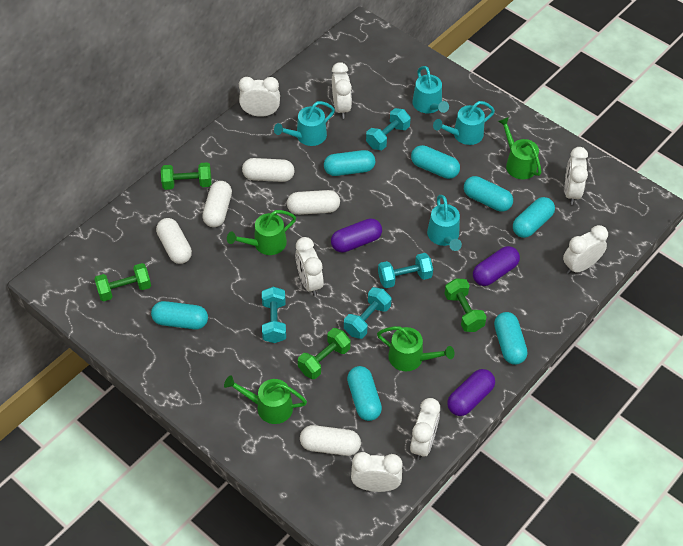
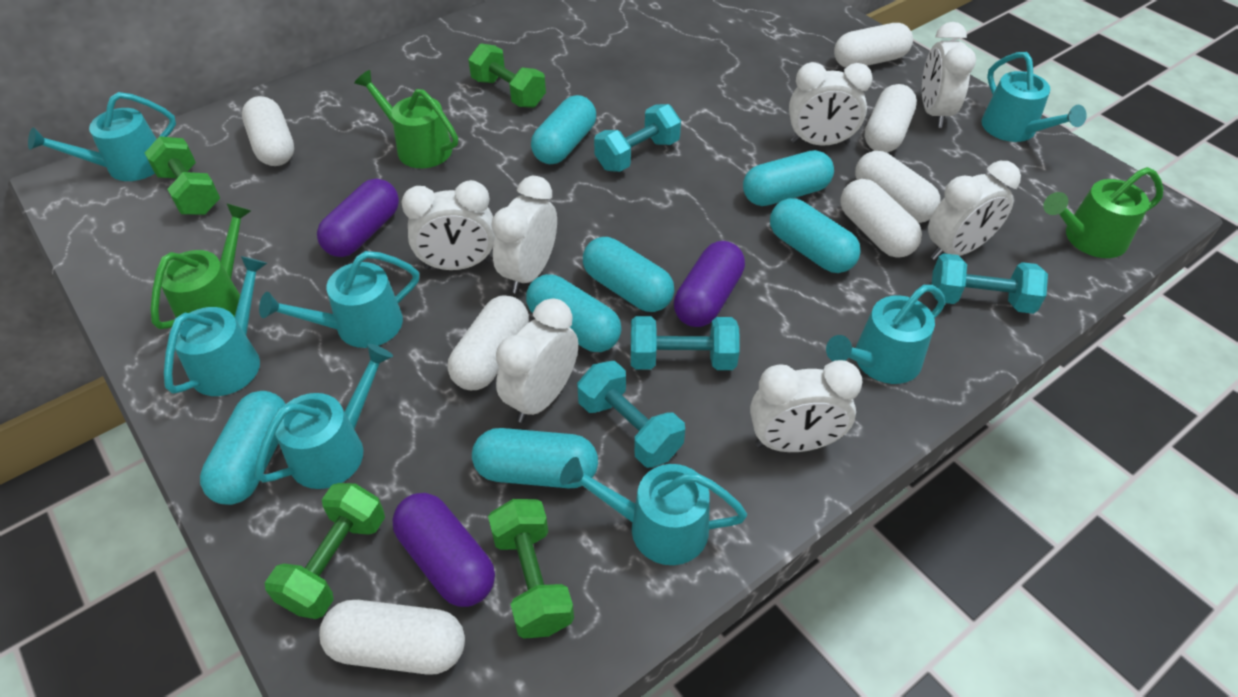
green watering can: [224,375,307,424] [227,210,296,255] [377,326,454,371] [498,117,541,179] = 4 -> [150,203,251,329] [354,70,458,168] [1043,167,1163,258] = 3
turquoise watering can: [274,101,335,146] [412,66,449,113] [427,195,462,251] [433,101,495,145] = 4 -> [28,92,176,181] [164,256,267,396] [255,344,393,489] [259,251,419,348] [560,457,747,565] [826,285,945,384] [981,52,1087,142] = 7
white capsule: [156,218,192,264] [202,181,232,227] [242,158,294,182] [287,190,340,215] [300,425,361,456] = 5 -> [242,96,294,166] [319,600,465,675] [448,295,529,390] [834,23,913,68] [840,179,922,258] [855,151,941,223] [865,84,917,153] = 7

